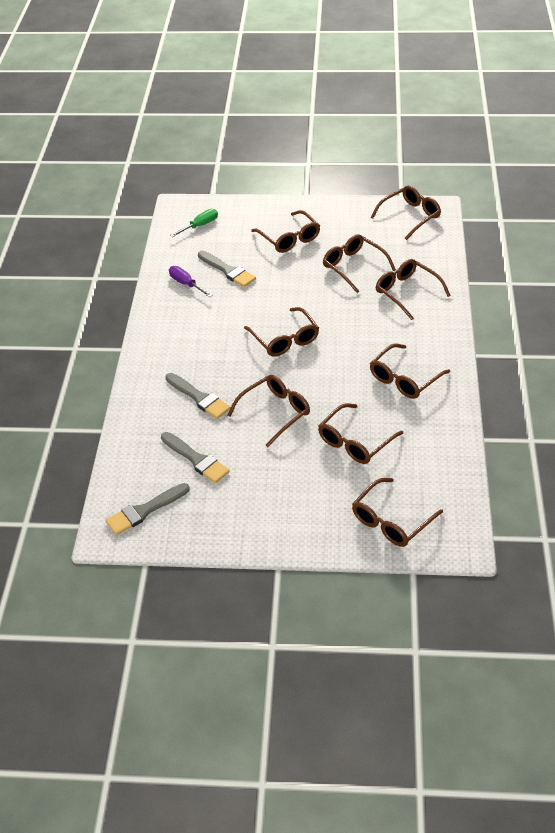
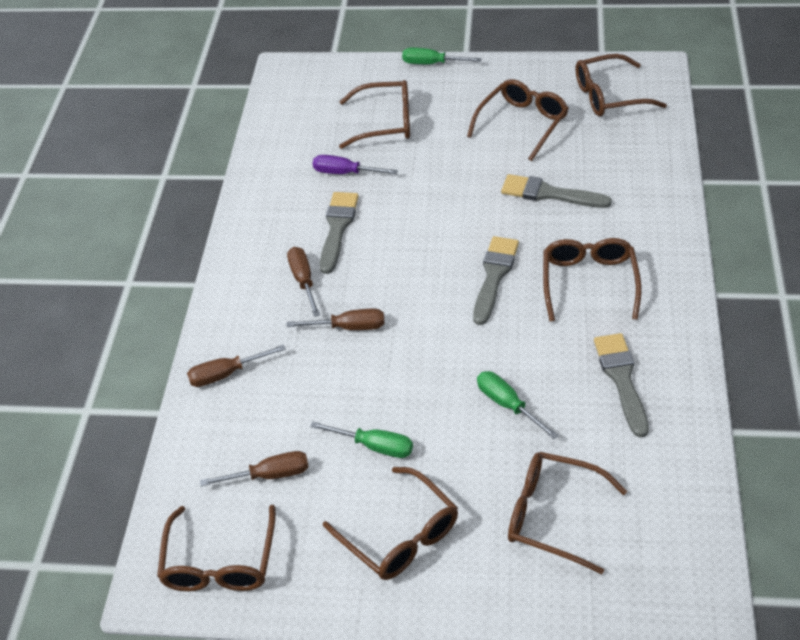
brown glasses: [227,375,310,447] [244,307,319,357] [251,210,320,253] [318,403,403,464] [323,234,396,293] [352,478,443,547] [370,344,450,399] [371,186,441,240] [376,259,451,320] = 9 -> [157,505,276,591] [323,467,458,580] [339,80,410,149] [467,79,569,161] [508,452,627,574] [543,238,641,322] [576,54,667,116] = 7
brown screwdriver: none = 0 -> [187,345,286,387] [200,451,308,486] [286,309,384,330] [287,247,320,317] = 4
green screwdriver: [170,209,218,237] = 1 -> [310,422,413,458] [402,47,482,64] [477,371,559,439] = 3

